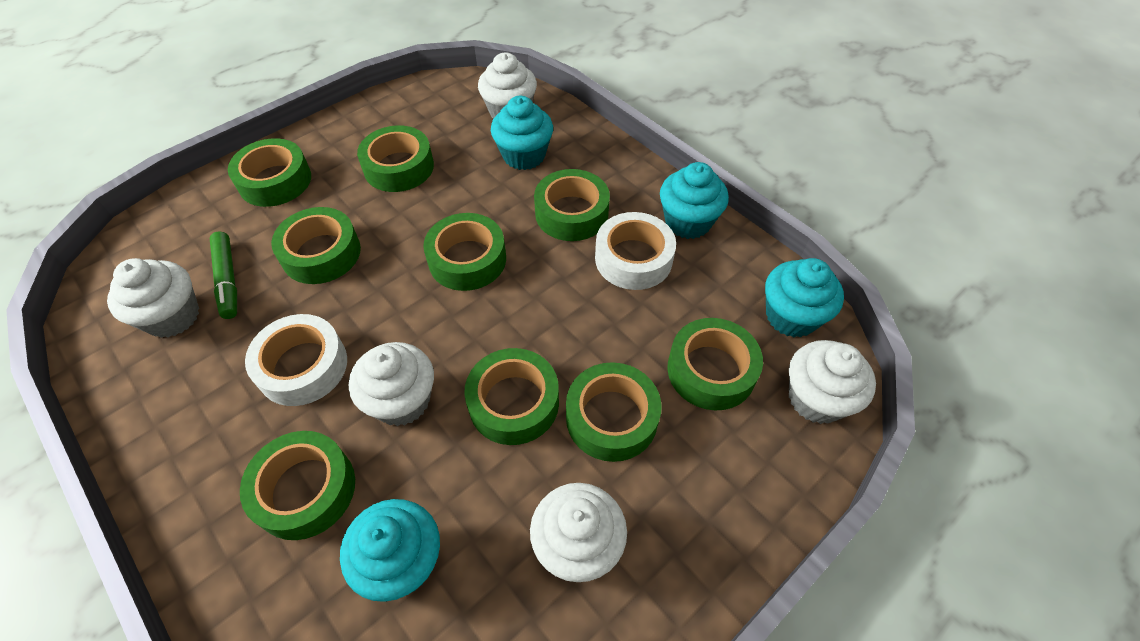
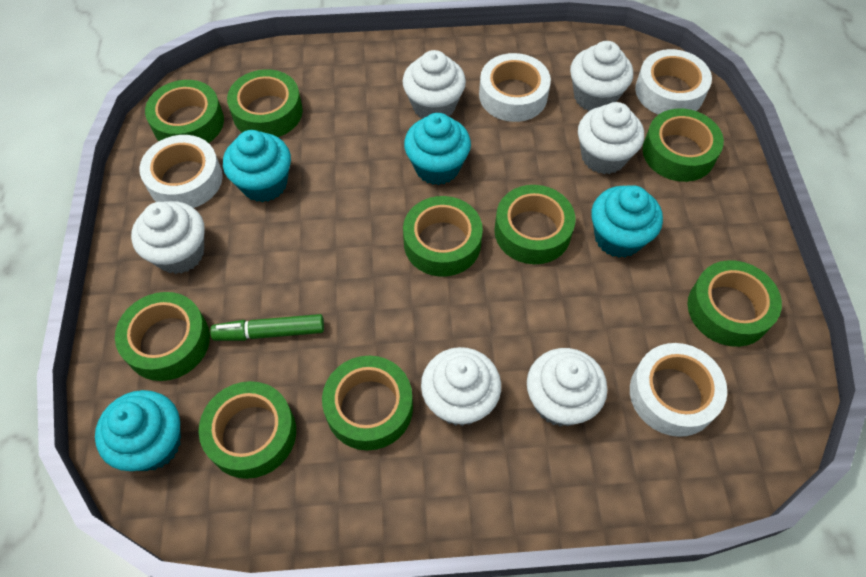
white cupcake: [107,258,199,338] [349,342,434,426] [478,52,537,119] [530,483,627,582] [789,340,876,424] = 5 -> [131,201,205,274] [403,50,466,119] [421,347,501,426] [527,348,607,427] [570,41,633,111] [578,102,644,174] = 6
white tape: [245,314,347,406] [595,212,676,290] = 2 -> [139,135,223,208] [479,53,551,122] [630,343,727,437] [635,49,712,115] = 4

